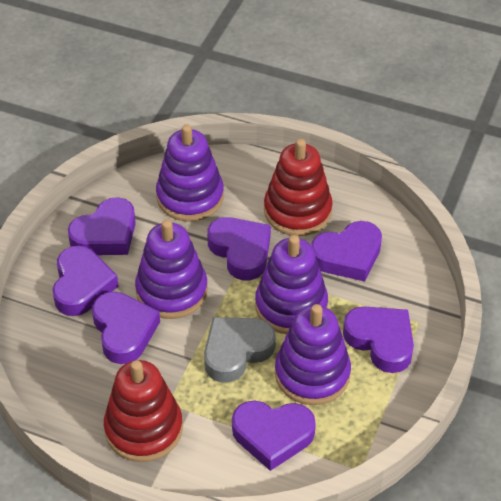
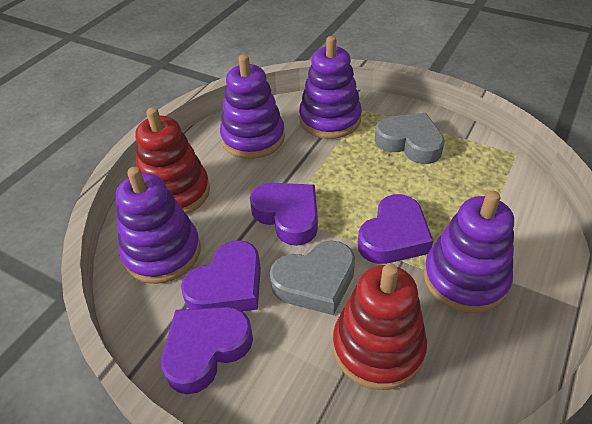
grey heart: [204,317,276,383] = 1 -> [270,241,355,315] [375,113,445,164] = 2
purple heart: [52,246,118,316] [68,197,136,255] [92,292,160,364] [207,217,271,280] [232,401,316,471] [311,221,382,281] [343,306,414,373] = 7 -> [161,307,253,394] [181,240,261,312] [250,183,318,246] [358,194,433,264] = 4

